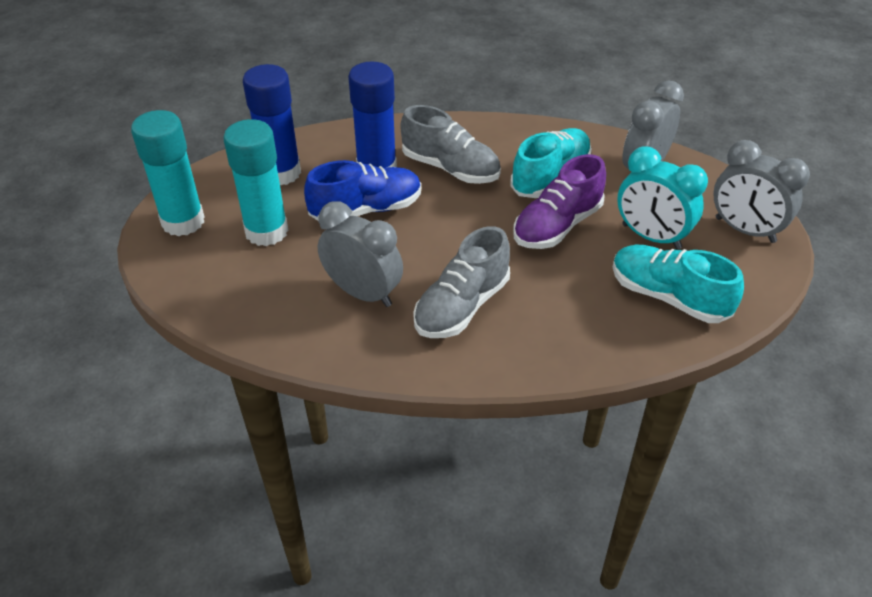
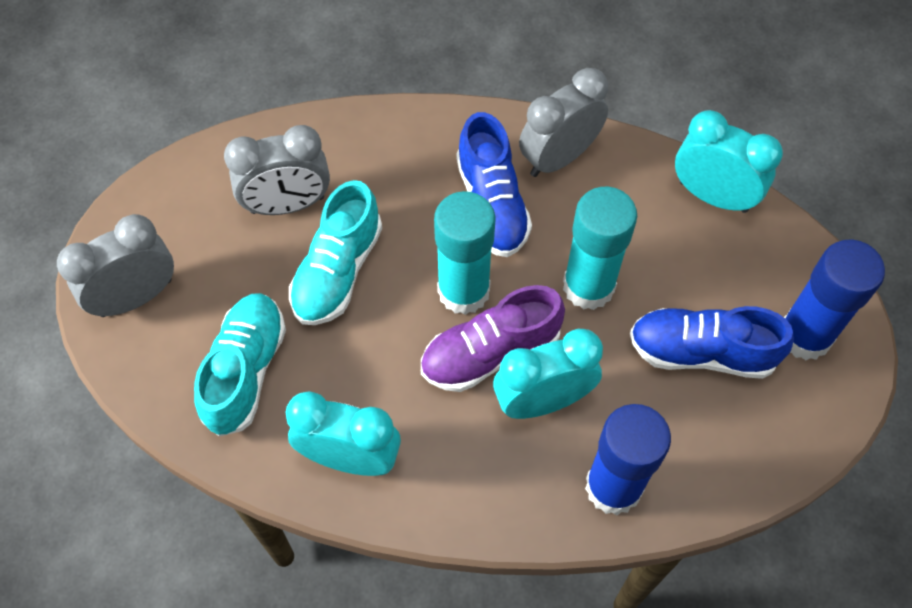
blue shoe: [304,160,421,221] = 1 -> [456,112,532,257] [630,306,794,379] = 2
grey shoe: [401,105,501,184] [413,226,510,338] = 2 -> none = 0
turquoise clock: [617,146,708,250] = 1 -> [285,391,401,476] [493,329,603,419] [675,110,783,213] = 3

